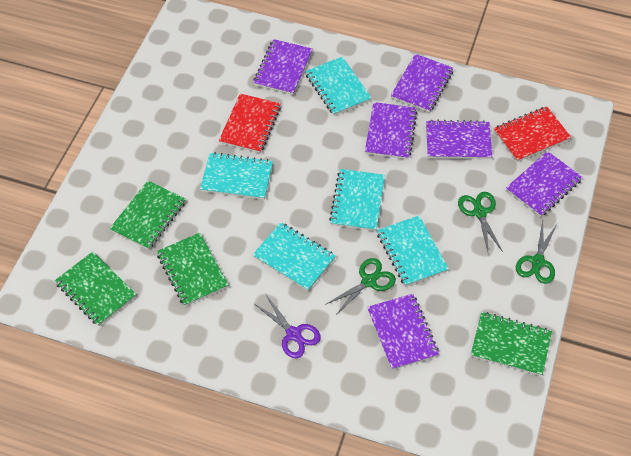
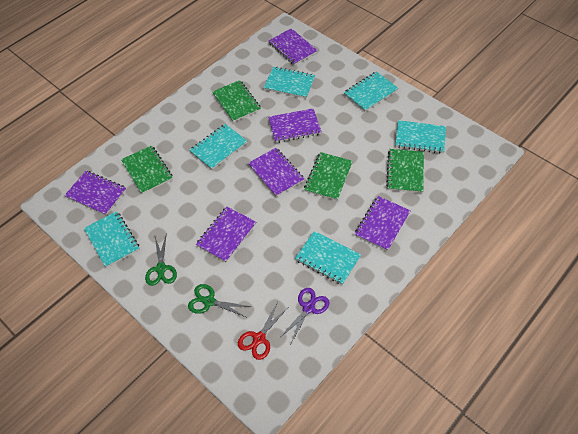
green scissors: [325,258,396,316] [458,192,503,252] [516,221,557,284] = 3 -> [145,236,177,286] [188,284,251,317] = 2
red notebook: [219,94,281,153] [494,106,571,162] = 2 -> none = 0
red scissors: none = 0 -> [238,302,287,360] = 1
turquoise notebook: [200,152,273,200] [253,222,336,291] [305,57,372,116] [329,169,385,231] [377,216,449,287] = 5 -> [84,211,140,268] [190,124,247,170] [264,67,315,98] [295,231,361,285] [344,71,398,112] [395,120,446,154] = 6

